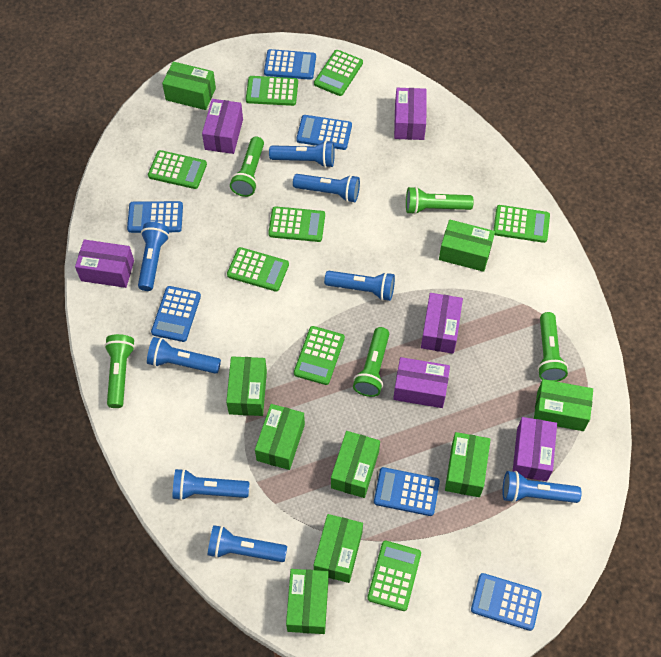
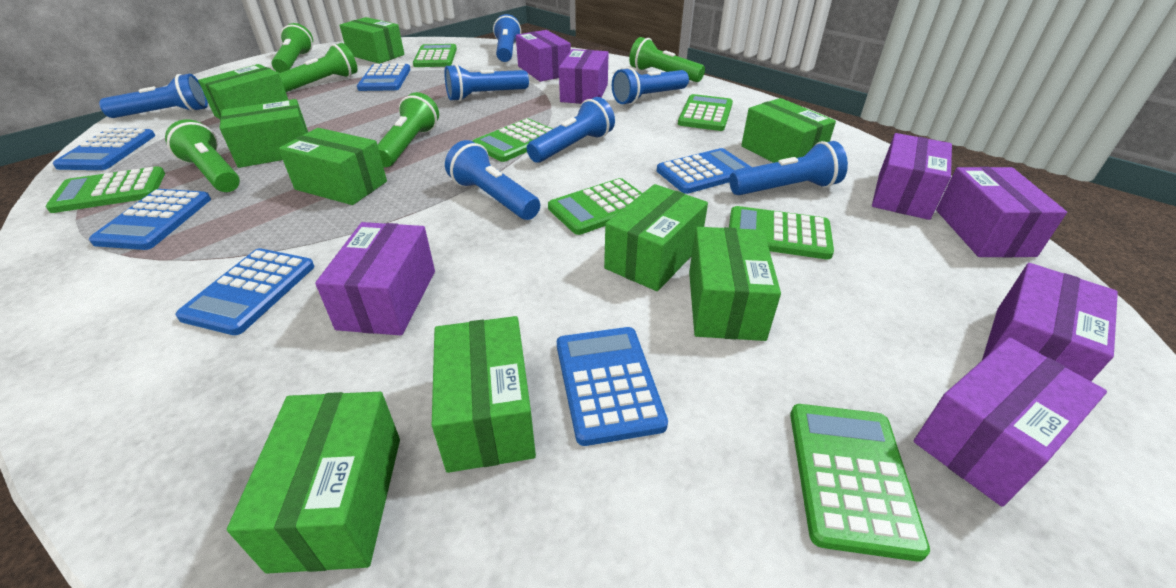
blue flashlight: [138,222,169,291] [147,337,221,374] [172,469,250,501] [208,525,287,562] [269,140,335,168] [293,174,360,202] [324,271,395,301] [502,471,582,503] = 8 -> [99,74,208,118] [445,64,529,101] [445,140,540,220] [493,14,521,62] [527,97,615,163] [612,67,689,105] [729,141,848,195] = 7
green calculator: [148,150,207,189] [227,247,289,292] [246,76,298,106] [268,206,325,242] [294,326,345,385] [314,50,363,96] [367,541,421,611] [493,205,550,243] = 8 -> [46,166,165,213] [413,44,457,67] [473,119,552,162] [548,178,642,235] [678,94,733,131] [729,206,834,259] [790,404,930,562] = 7
purple box: [75,240,134,288] [202,99,243,154] [393,357,450,408] [394,88,427,140] [421,293,463,354] [513,417,557,481] = 6 -> [315,222,435,335] [516,30,571,82] [559,49,609,104] [872,133,952,220] [914,337,1107,507] [936,167,1067,257] [982,263,1118,381] = 7

